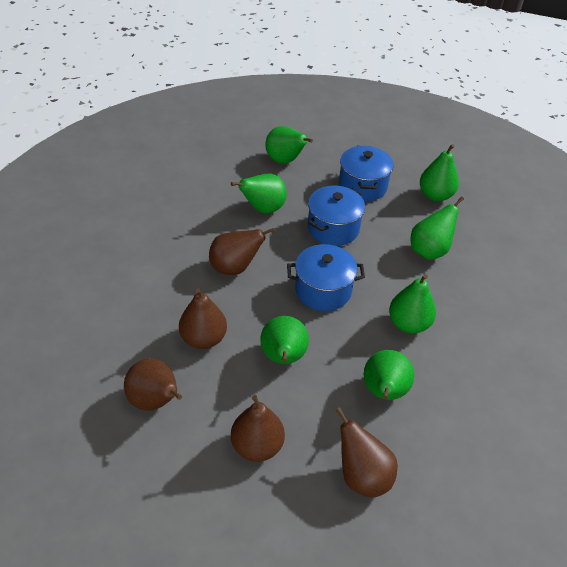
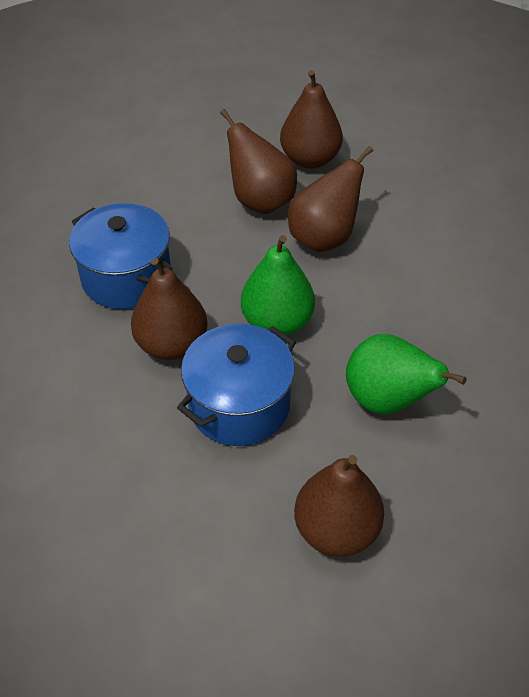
blue pot: [287,244,365,311] [308,186,365,246] [339,146,393,202] = 3 -> [69,203,172,309] [177,324,296,446] = 2
green pear: [231,174,287,214] [260,316,309,364] [265,126,313,164] [364,350,414,400] [389,274,436,334] [411,197,464,260] [420,144,459,201] = 7 -> [241,235,315,335] [346,334,467,414] = 2

